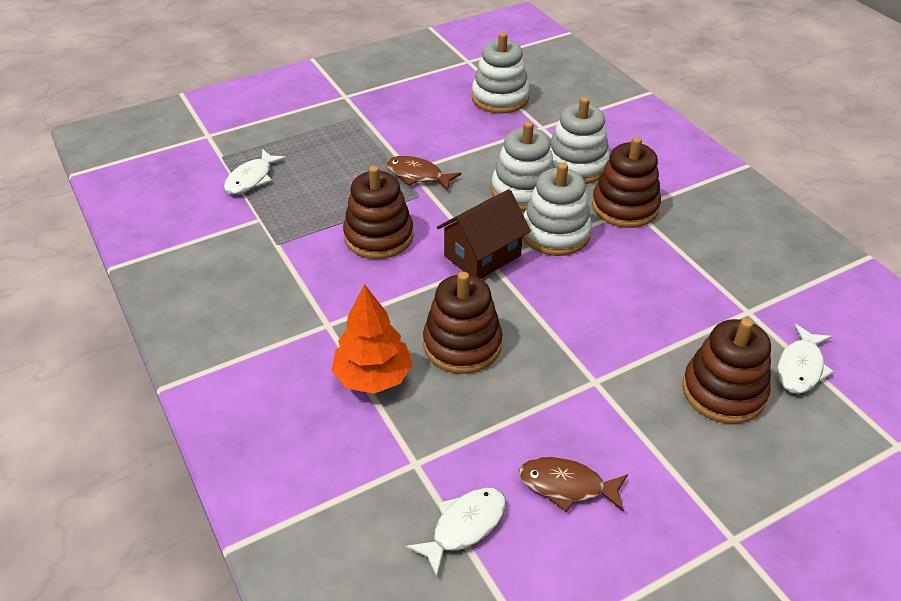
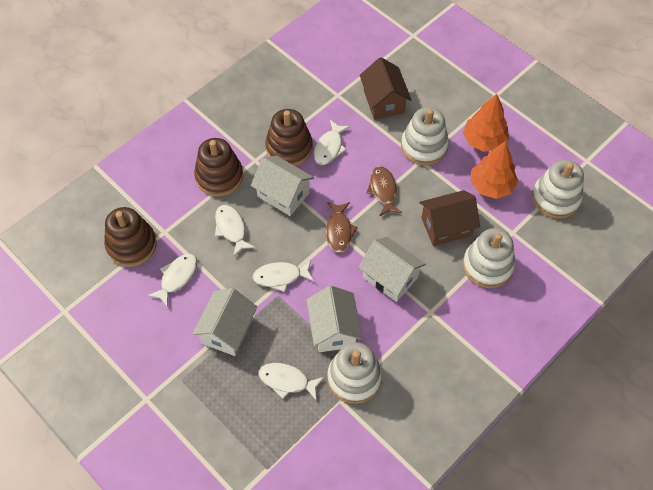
brown house: [437,189,531,279] = 1 -> [359,57,411,120] [419,190,480,246] = 2
brown stacking toy: [343,165,414,259] [423,272,502,374] [592,137,661,228] [682,318,771,424] = 4 -> [104,207,157,267] [194,138,243,197] [265,109,313,166] = 3
orange tree: [331,284,413,394] = 1 -> [463,94,509,152] [471,141,518,199] = 2
white fish: [224,149,287,195] [406,488,506,577] [777,324,834,394] = 3 -> [148,253,197,307] [215,205,255,257] [252,260,314,292] [259,363,324,401] [314,120,350,165] = 5
white house: none = 0 -> [192,288,257,356] [251,156,314,216] [306,286,362,352] [358,237,426,302] = 4

